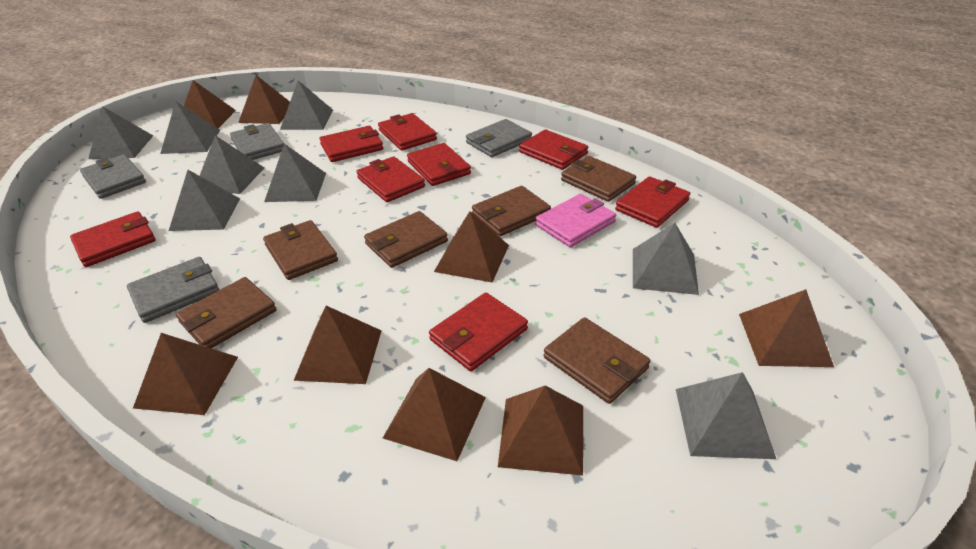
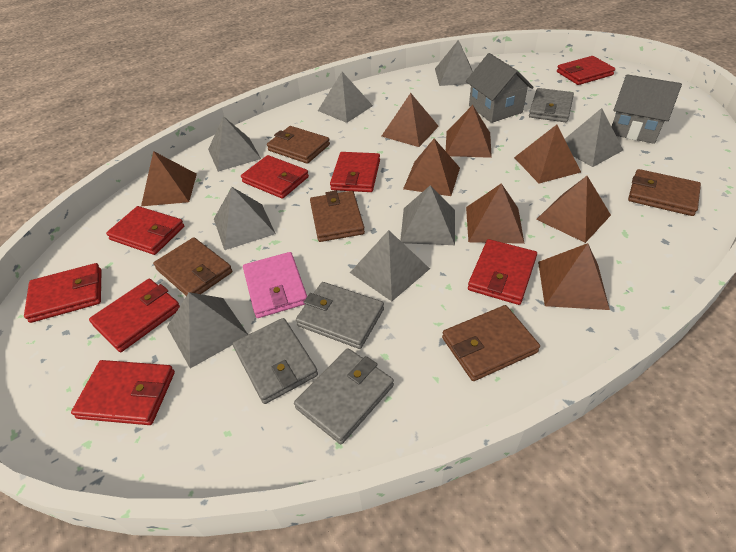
brown wallet: [176,277,277,349] [263,220,338,280] [364,211,448,268] [472,186,551,236] [544,317,651,404] [561,156,636,202] = 6 -> [153,237,232,296] [267,126,330,164] [310,191,365,242] [442,305,540,381] [628,169,701,216] = 5
grey house: none = 0 -> [466,53,534,123] [611,74,682,144] = 2

